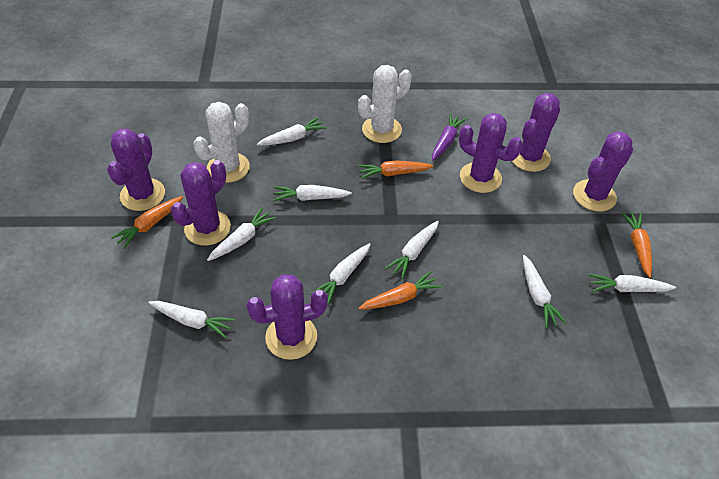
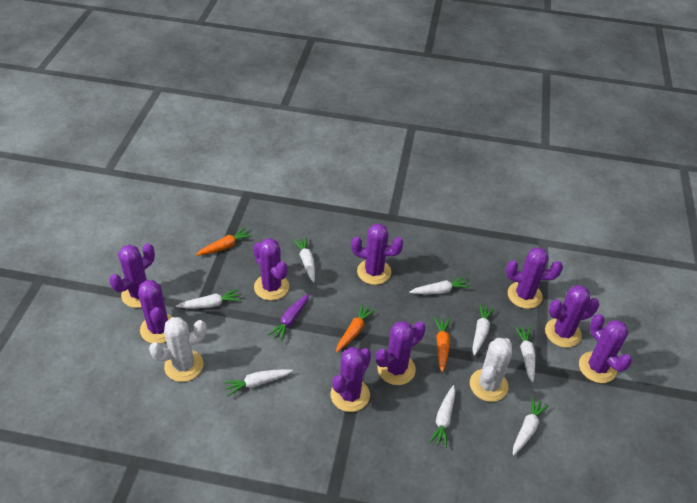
orange carrot: [111,196,183,249] [358,160,433,179] [359,271,442,310] [622,212,652,278] = 4 -> [196,227,253,256] [336,303,376,352] [434,317,450,372] = 3
purple cactus: [107,128,165,211] [171,160,231,246] [246,274,328,360] [459,113,523,193] [512,93,560,172] [573,131,633,211] = 6 -> [109,243,155,308] [138,280,172,343] [253,238,289,300] [331,347,371,412] [351,223,403,285] [376,321,426,385] [506,247,563,309] [545,285,600,348] [579,314,632,383] = 9

